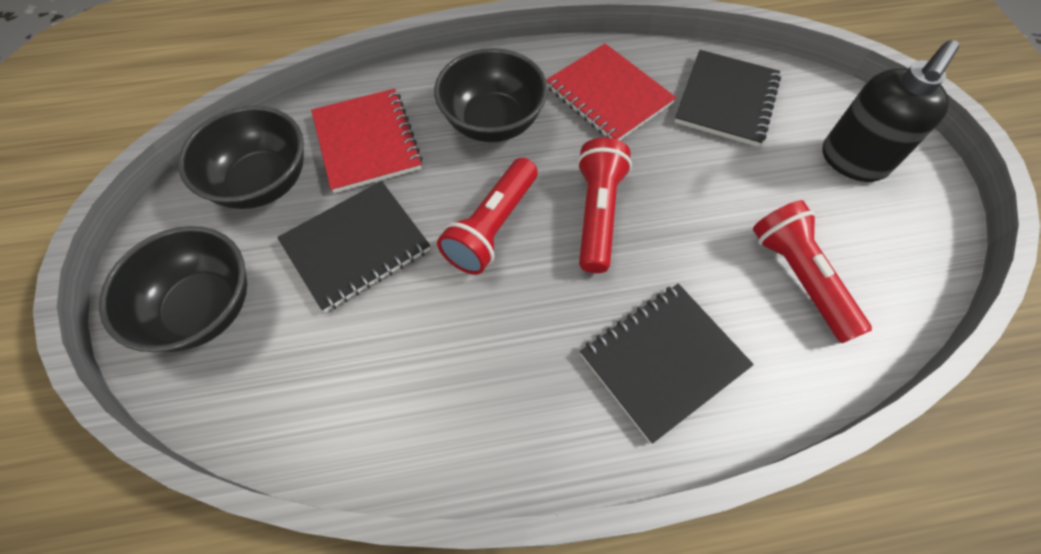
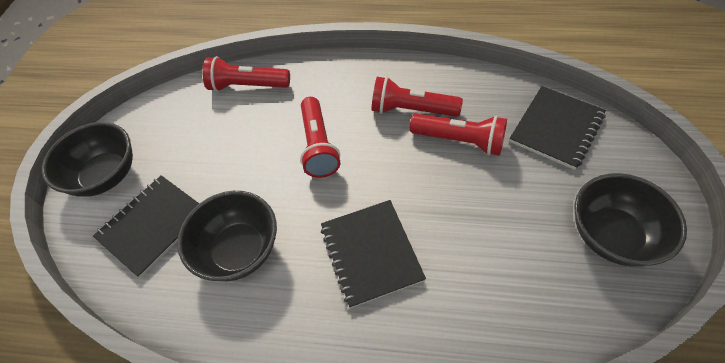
black soap dispenser: [823,40,959,182] = 1 -> none = 0
red flashlight: [437,158,538,275] [577,137,632,273] [753,200,872,343] = 3 -> [203,56,290,92] [300,97,340,178] [372,77,463,117] [410,114,507,156] = 4
red notebook: [311,88,423,193] [546,43,676,140] = 2 -> none = 0

